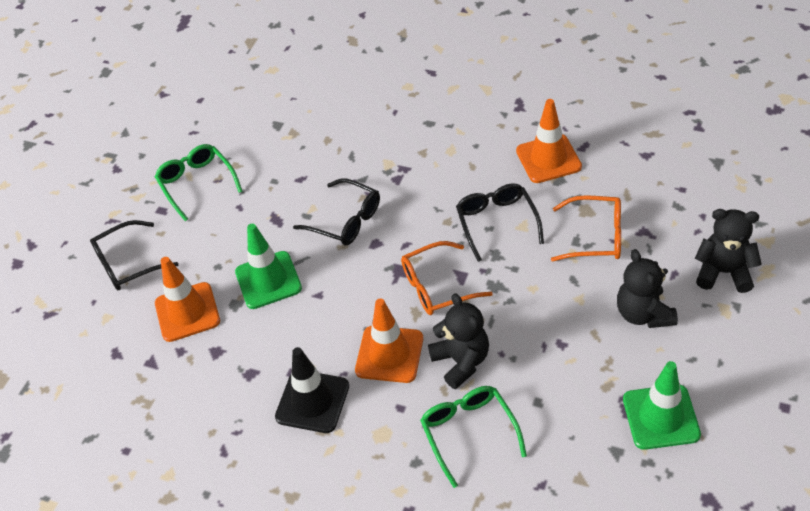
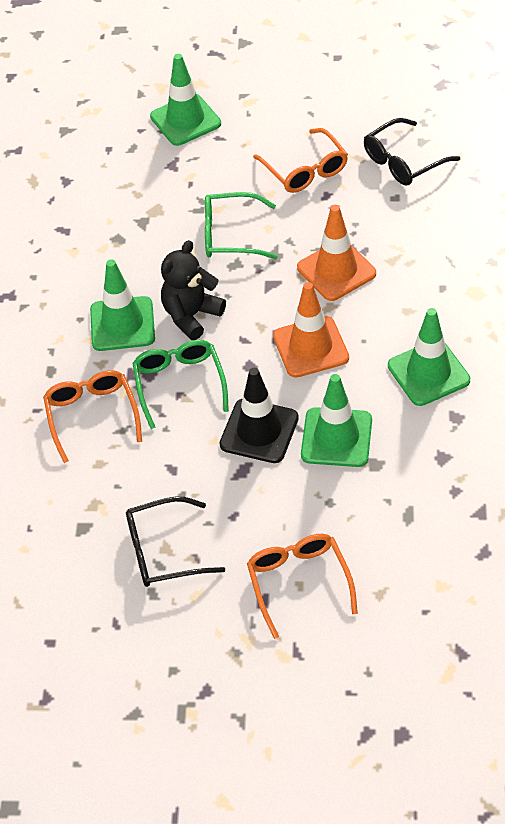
black glasses: [90,220,179,290] [293,179,380,245] [456,184,544,262] = 3 -> [126,497,226,587] [364,118,460,186] = 2
black teddy bear: [428,293,489,389] [617,249,678,328] [695,209,762,293] = 3 -> [161,240,226,340] = 1
green traffic cone: [235,224,302,309] [623,361,701,450] = 2 -> [90,259,155,351] [150,54,221,146] [301,374,372,467] [388,308,470,406] = 4
orange glasses: [401,241,493,315] [551,195,621,262] = 2 -> [43,370,142,463] [247,534,358,639] [253,128,348,193] = 3
orange traffic cone: [155,257,220,342] [355,299,423,383] [516,99,582,183] = 3 -> [273,282,349,378] [297,205,376,301] = 2

